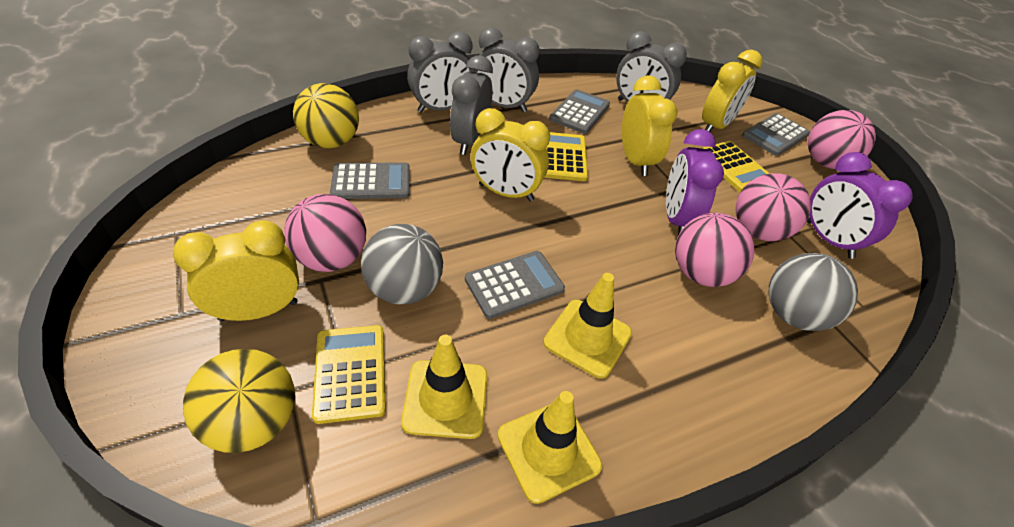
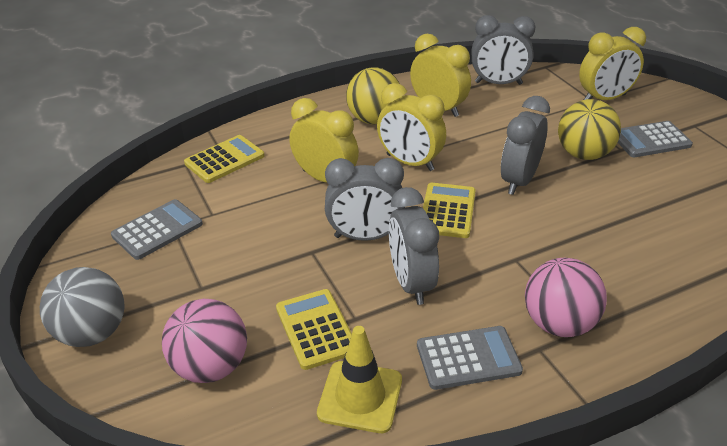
grey ball: [361,224,443,305] [769,253,858,331] = 2 -> [40,267,125,347] = 1
grey calculator: [330,162,410,199] [465,251,565,319] [549,89,610,134] [742,113,810,156] = 4 -> [111,199,203,260] [417,326,523,390] [618,121,693,157] = 3
pink ball: [284,194,366,272] [675,213,755,287] [736,173,811,241] [808,110,876,169] = 4 -> [162,299,247,383] [525,258,607,337] = 2
purple clock: [666,129,724,235] [807,152,913,259] = 2 -> none = 0
yellow traffic cone: [401,335,488,439] [498,391,602,504] [543,273,632,379] = 3 -> [317,326,402,433] = 1

